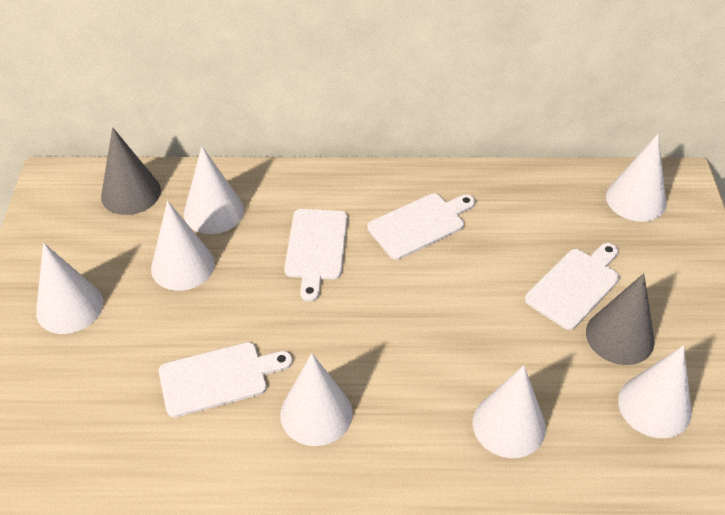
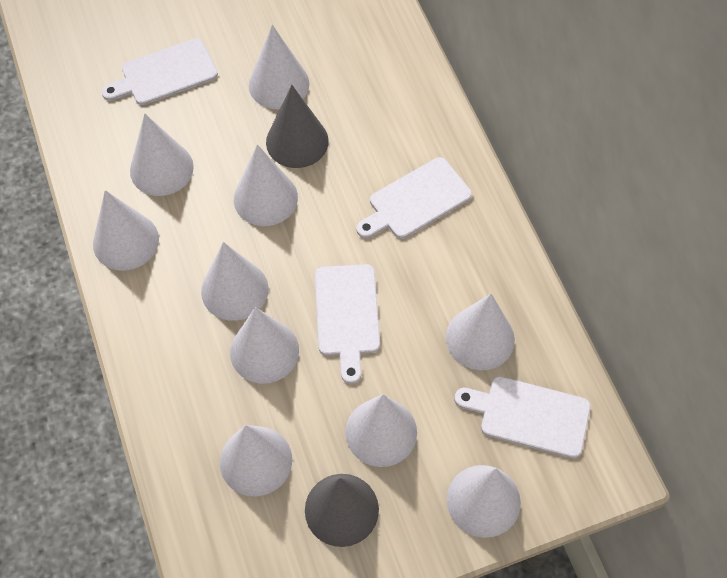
white cone: [36,243,103,334] [151,201,215,291] [184,146,244,234] [280,353,353,446] [472,365,546,458] [606,134,666,222] [618,345,691,438] = 7 -> [93,190,159,271] [130,113,194,196] [201,242,269,321] [220,425,292,497] [230,307,299,384] [234,144,298,226] [249,25,309,109] [345,394,417,467] [446,294,515,370] [447,465,521,538] = 10

